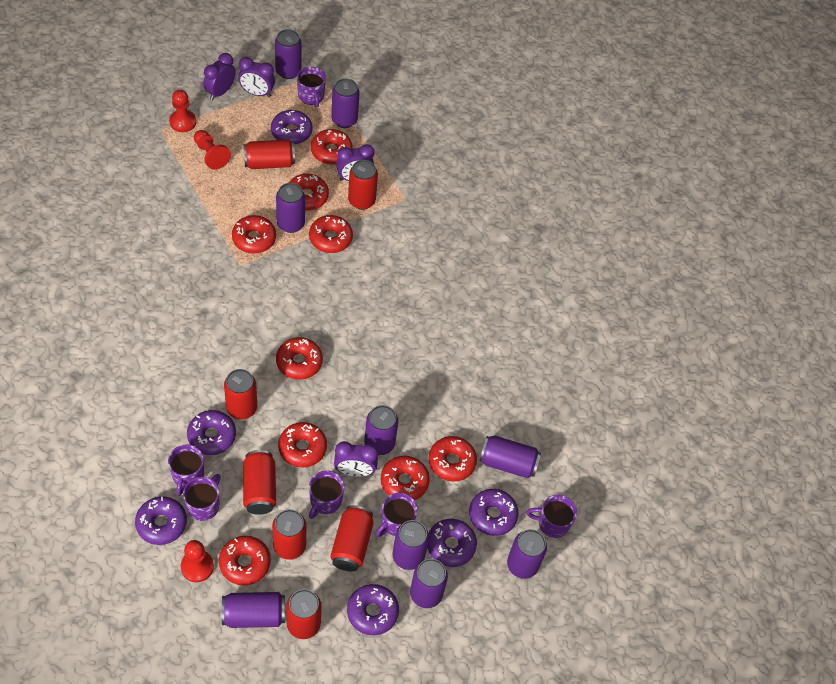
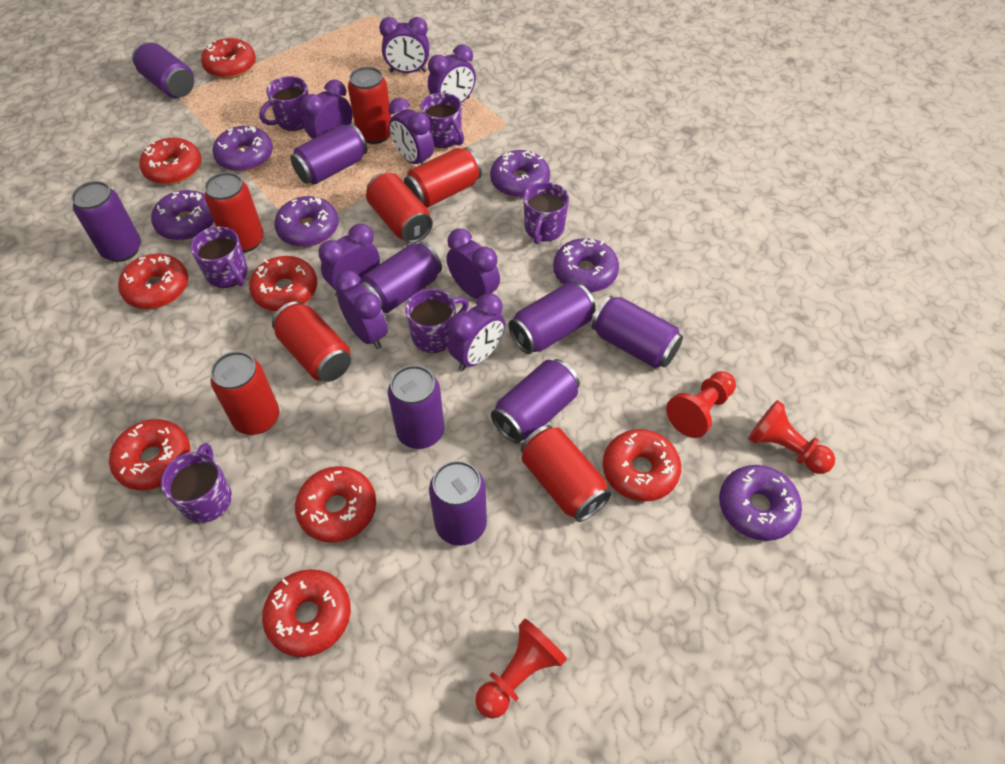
purple clock: [203,53,236,100] [238,57,275,97] [334,441,378,477] [336,144,374,181] = 4 -> [301,79,352,139] [318,224,380,297] [335,270,388,349] [379,17,430,73] [388,98,434,165] [428,44,476,103] [446,228,500,299] [448,293,505,371] = 8
red donut: [219,536,271,586] [232,215,276,254] [276,337,323,380] [278,422,327,468] [289,174,329,210] [309,215,353,253] [311,129,353,165] [381,456,430,500] [429,436,477,482] = 9 -> [109,419,190,490] [118,254,188,309] [139,138,201,184] [201,38,256,79] [249,256,317,311] [262,569,351,657] [295,466,376,543] [603,429,681,502] = 8

